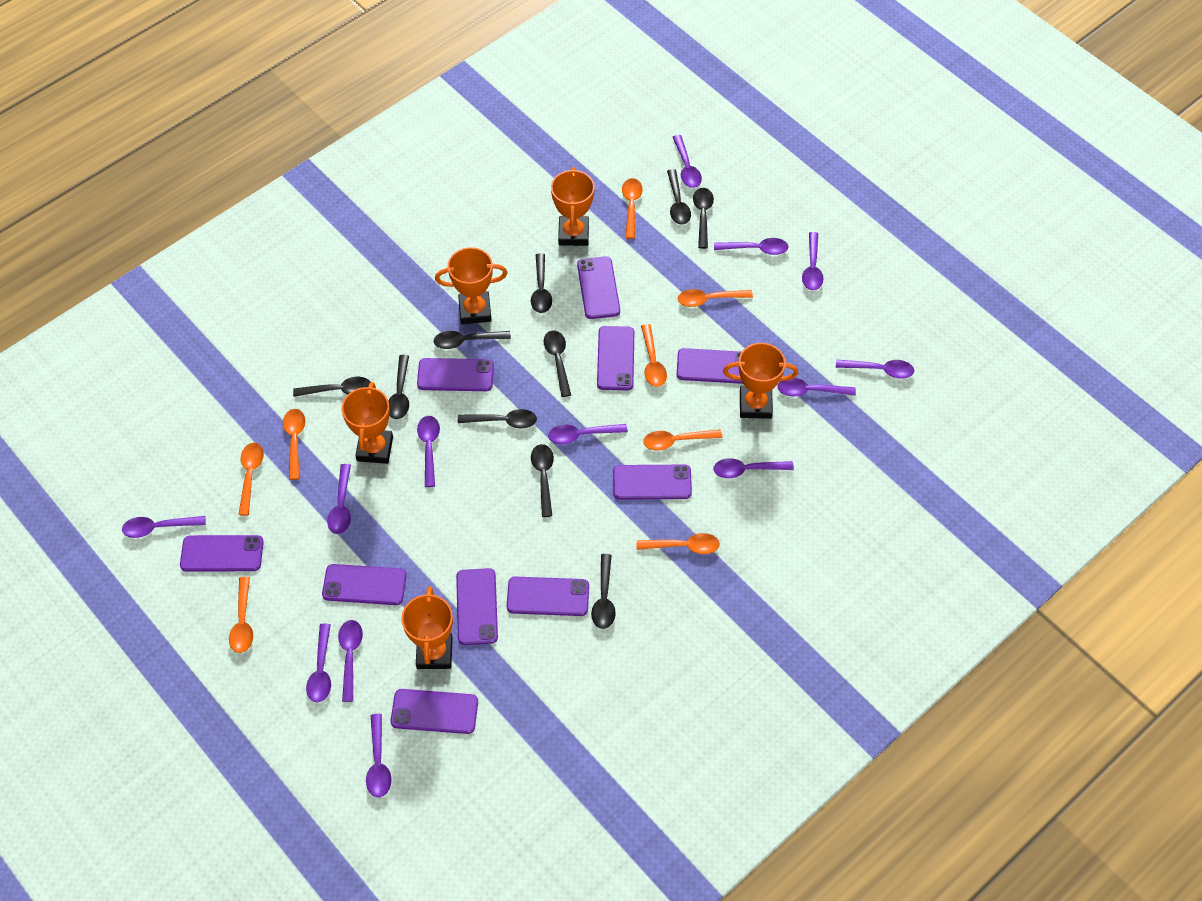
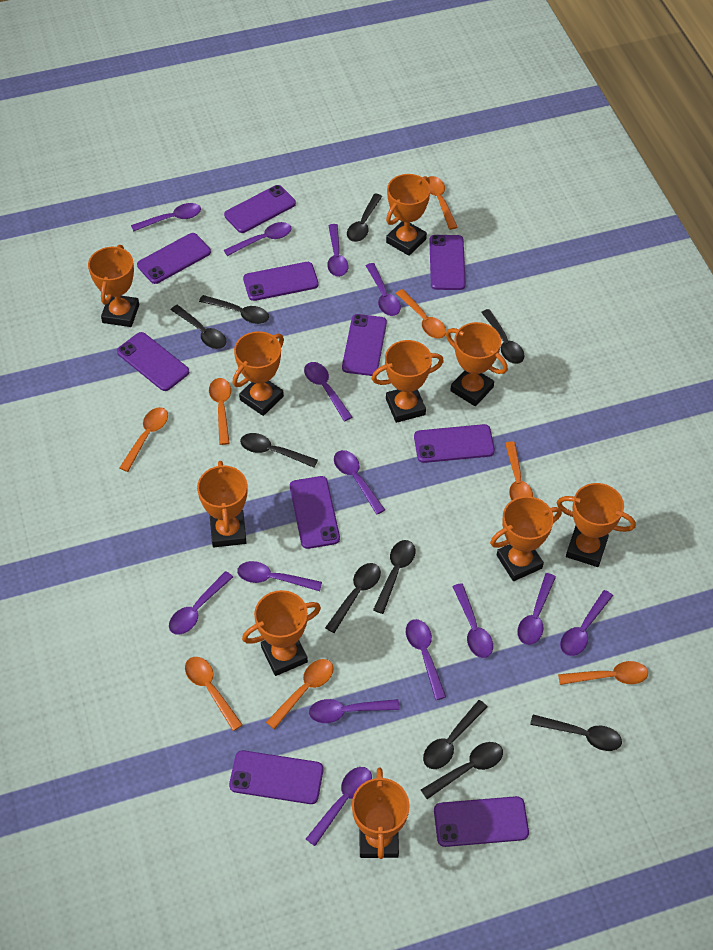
orange trophy: [342,382,393,464] [401,587,453,669] [435,247,508,324] [551,167,595,246] [723,343,798,419] = 5 -> [88,245,139,327] [197,461,248,547] [233,331,284,416] [242,590,321,676] [352,768,410,859] [371,340,444,423] [386,174,430,256] [446,322,508,406] [490,496,562,581] [557,483,636,567] = 10
purple spoon: [122,516,206,538] [306,623,331,702] [327,464,351,534] [338,620,363,702] [366,714,392,797] [417,416,440,487] [548,424,628,444] [673,135,702,188] [713,458,794,478] [714,238,788,255] [777,378,856,396] [802,232,823,290] [836,359,914,379] = 13 -> [131,203,201,232] [169,571,233,635] [224,222,292,256] [237,561,322,591] [304,362,352,421] [306,767,372,846] [309,699,400,723] [327,224,348,277] [334,450,385,515] [366,263,401,316] [406,619,446,700] [452,583,493,658] [517,573,556,645] [560,590,613,656] = 14

